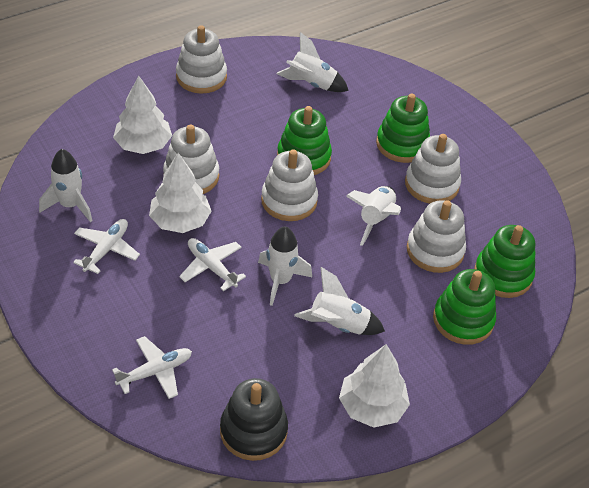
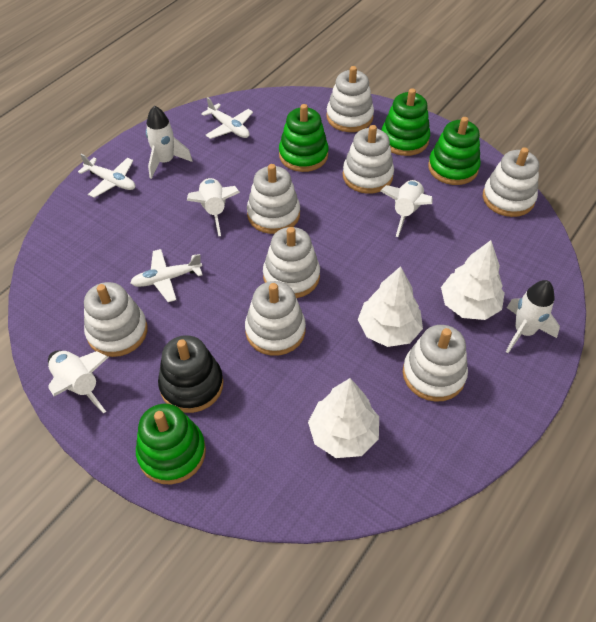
white stacking toy: [163,125,219,194] [176,25,227,94] [261,149,318,221] [405,134,461,204] [407,200,466,273] = 5 -> [84,282,148,357] [245,281,306,356] [247,164,300,234] [263,227,320,298] [326,66,374,132] [343,125,394,194] [403,325,468,402] [483,147,539,217] = 8

